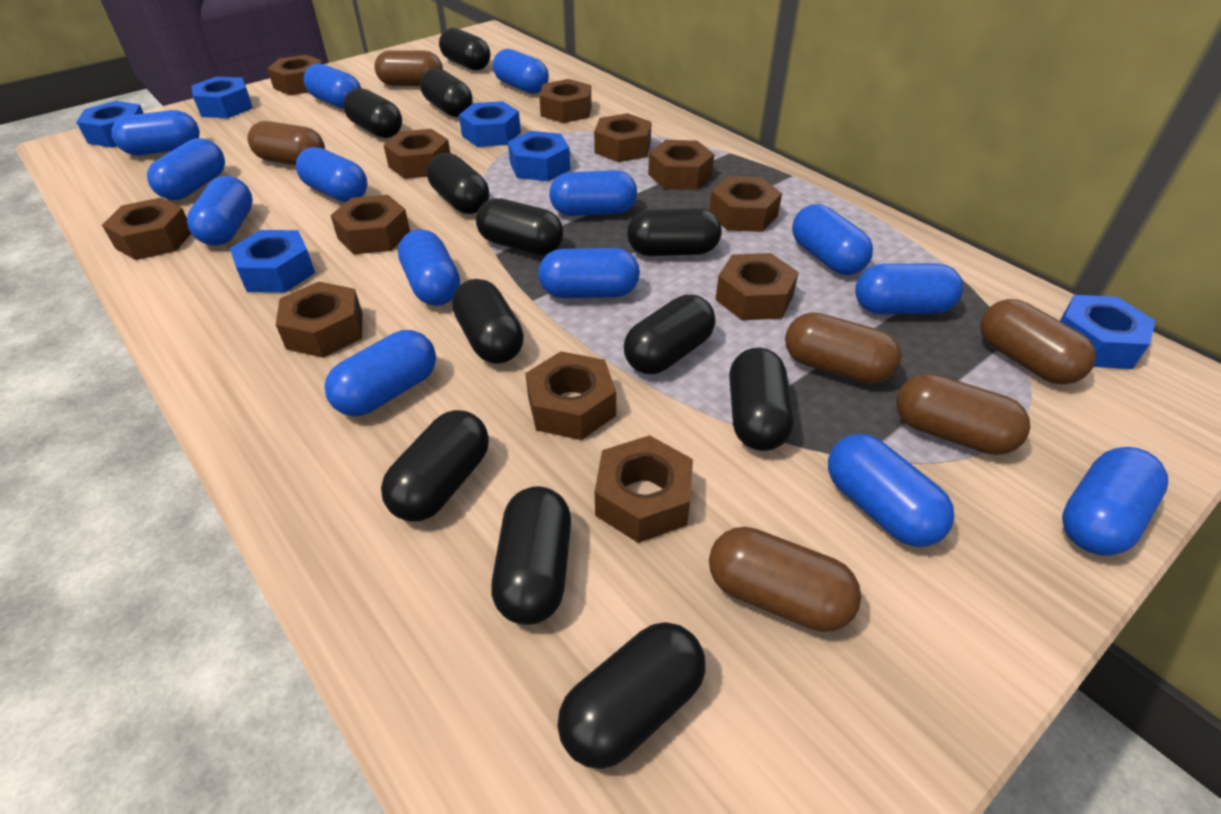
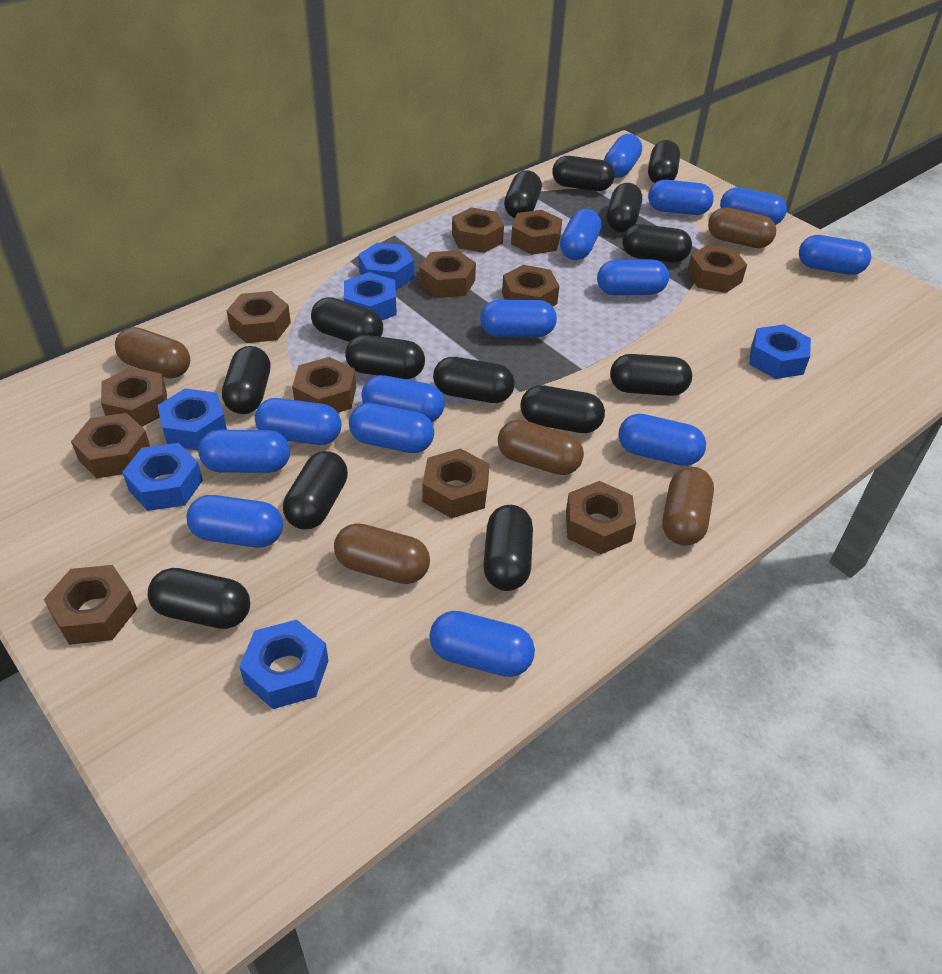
black capsule: [343,88,402,138] [381,410,489,522] [420,68,473,117] [427,153,489,214] [439,28,490,70] [452,279,524,364] [476,198,563,255] [491,486,571,625] [557,622,705,769] [624,295,715,374] [627,208,722,256] [729,348,794,451] = 12 -> [148,568,250,629] [222,346,270,414] [283,451,348,529] [311,297,383,342] [345,335,425,379] [433,357,515,403] [483,505,533,591] [504,170,542,218] [520,385,605,433] [552,156,615,191] [606,183,642,232] [610,354,692,396] [623,224,692,262] [648,140,680,183] = 14
brown capsule: [248,121,325,165] [374,50,443,86] [709,527,861,632] [785,312,902,384] [896,373,1030,455] [980,299,1096,385] = 6 -> [115,327,190,378] [334,523,430,584] [498,420,584,475] [662,467,714,546] [708,207,776,248] = 5

